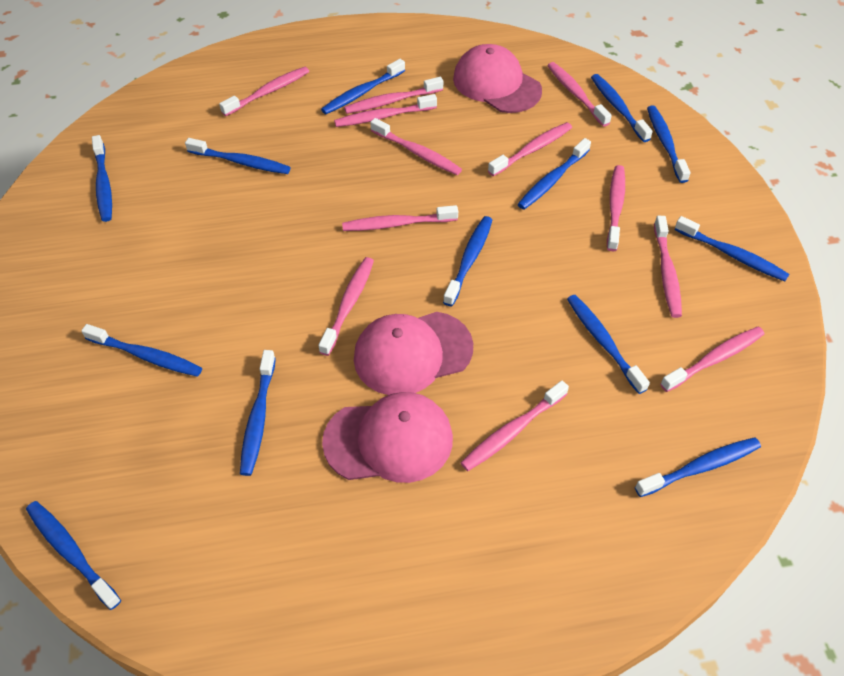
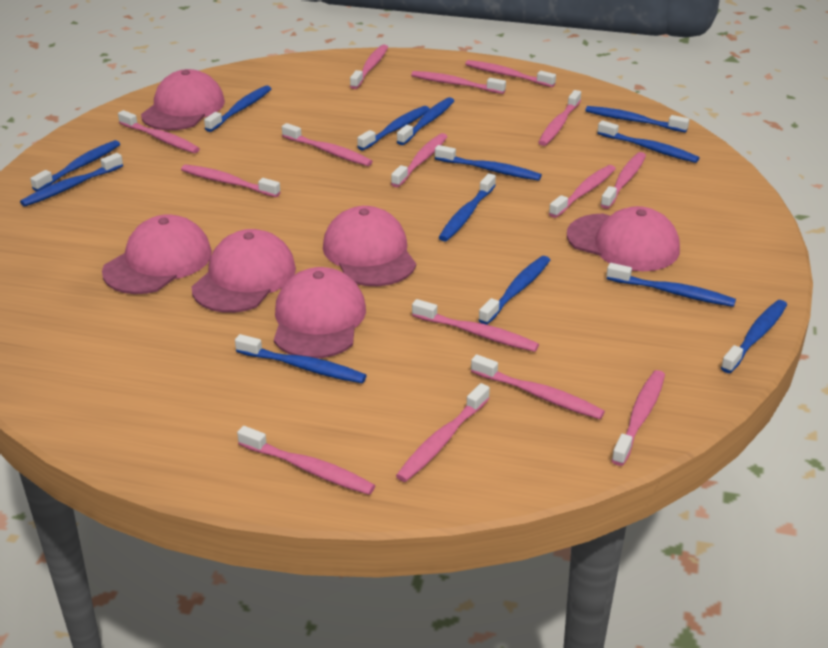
pink cap: [322,392,453,483] [354,312,473,395] [453,44,542,113] = 3 -> [102,214,212,294] [141,69,225,130] [192,229,296,313] [274,267,366,358] [323,206,416,286] [567,206,680,271] = 6
pink toothbrush: [219,67,309,116] [318,257,374,356] [334,94,437,127] [342,205,458,231] [344,77,443,114] [370,118,462,175] [461,380,569,471] [488,122,572,176] [547,62,612,127] [607,165,625,251] [654,216,682,318] [660,327,765,392] = 12 -> [118,110,200,153] [181,165,280,197] [237,426,375,495] [282,123,373,166] [350,44,388,89] [391,133,448,187] [396,383,490,482] [411,71,506,94] [412,299,539,352] [465,60,556,87] [471,354,605,419] [538,90,581,146] [549,165,616,218] [601,152,646,209] [611,370,665,466] = 15

